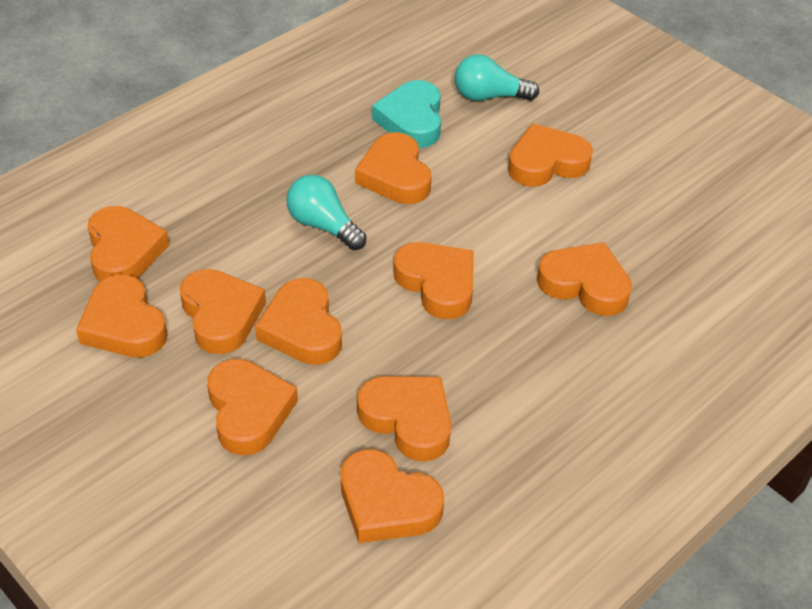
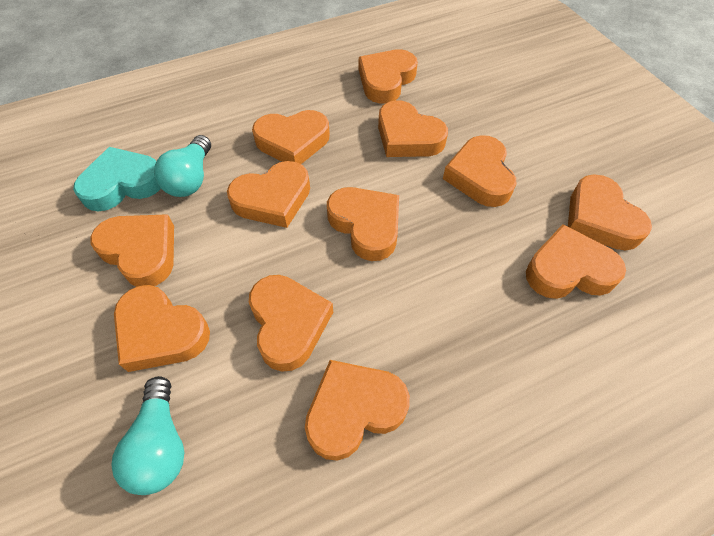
orange heart: [76,274,168,358] [87,206,169,281] [180,269,266,354] [207,359,298,455] [255,278,342,365] [341,449,444,543] [355,132,432,204] [357,376,451,462] [394,242,474,319] [508,123,593,187] [537,242,632,316] = 11 -> [90,214,174,287] [114,285,210,372] [227,161,310,228] [249,275,333,372] [252,110,330,164] [305,360,410,461] [327,187,399,261] [359,49,418,104] [378,100,448,157] [443,135,516,207] [526,224,626,299] [568,174,652,250] = 12

